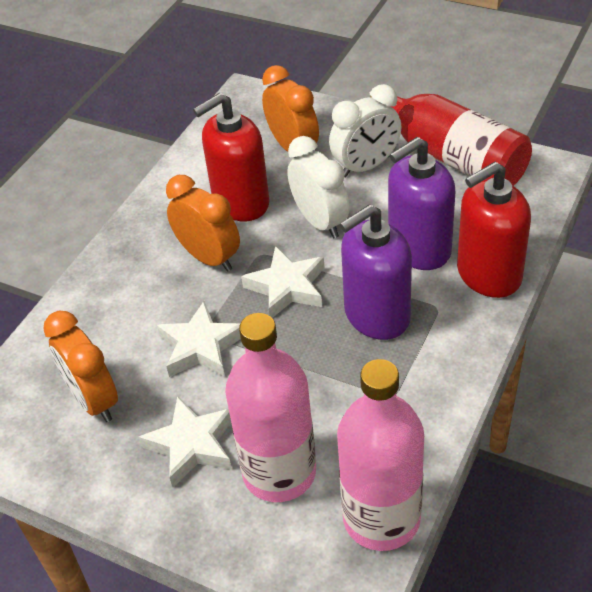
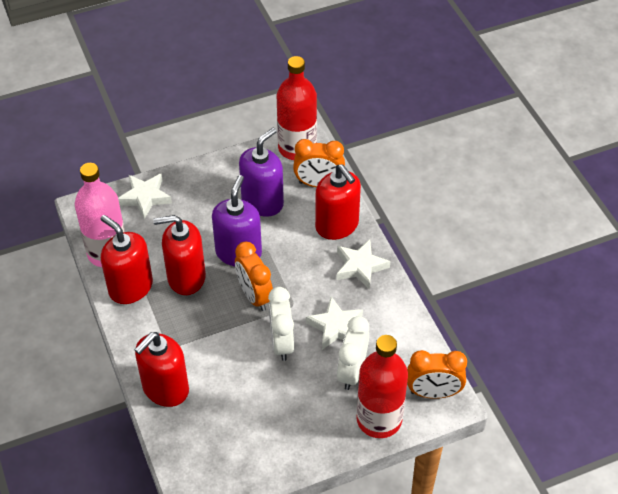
pink bottle: [225,313,316,502] [337,359,424,551] = 2 -> [75,163,125,267] = 1
red bottle: [370,94,532,186] = 1 -> [277,56,317,160] [356,335,408,438] = 2
red soap dispenser: [193,93,270,221] [457,162,531,298] = 2 -> [101,215,153,304] [135,332,189,407] [153,215,206,295] [315,164,361,240] = 4

